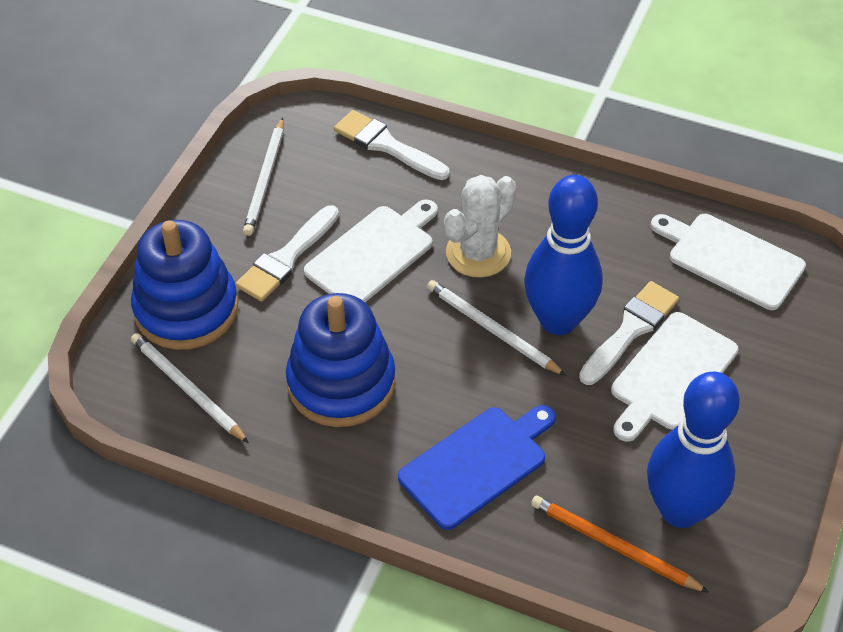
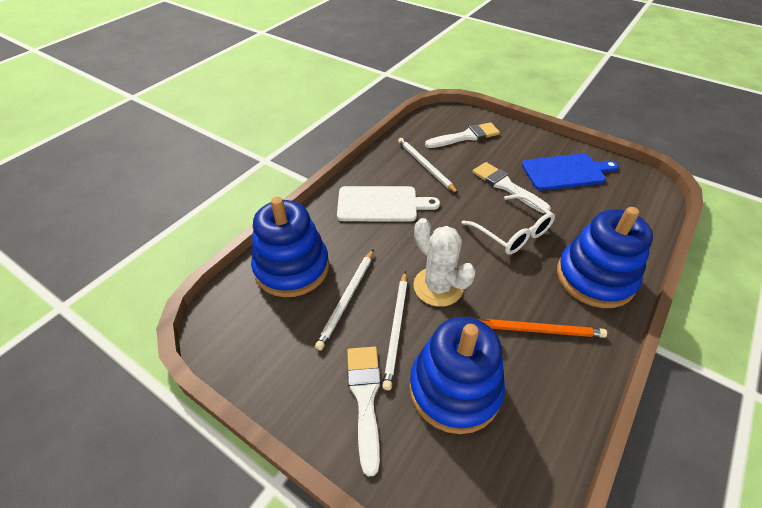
blue bowling pin: [524,175,603,335] [647,372,740,528] = 2 -> none = 0
blue stacking toy: [131,220,238,350] [286,293,395,427] = 2 -> [251,197,329,297] [409,317,505,434] [557,207,653,308] = 3
white cutting board: [304,200,438,302] [611,312,738,442] [651,214,806,310] = 3 -> [337,186,440,221] = 1
white glasses: none = 0 -> [462,194,555,255] = 1

